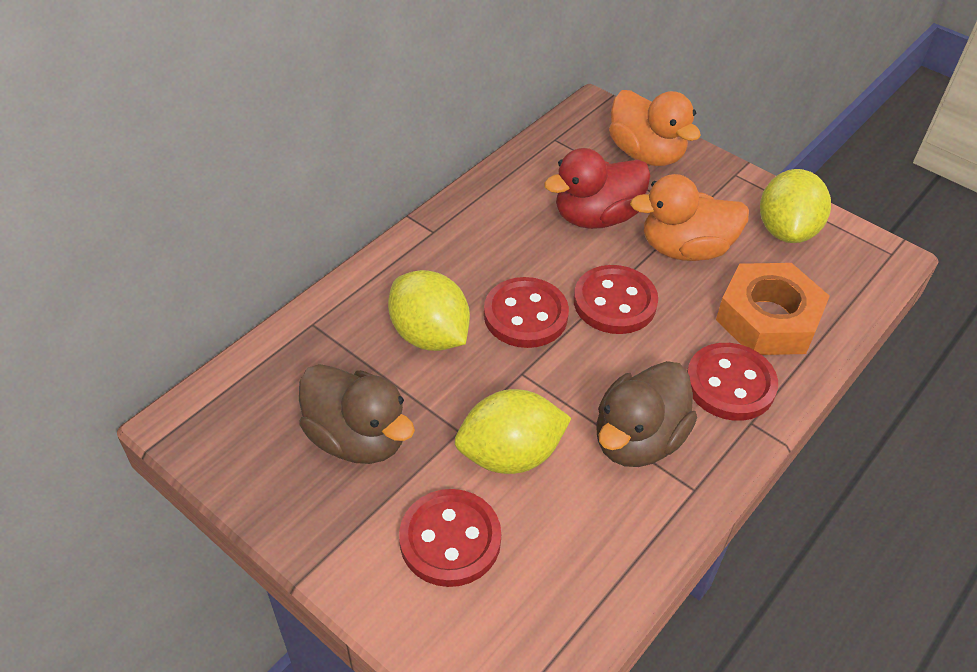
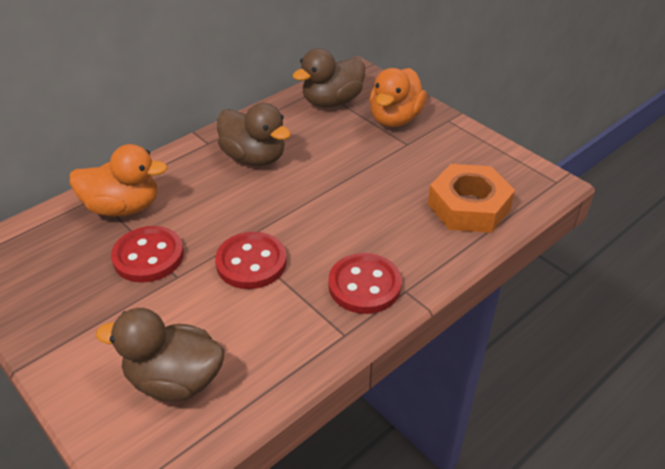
brown duck: [299,364,415,464] [596,361,697,467] = 2 -> [96,308,224,402] [217,103,291,166] [292,48,365,107] = 3
red button: [399,489,501,587] [484,277,569,348] [574,265,658,334] [687,343,778,421] = 4 -> [111,226,184,283] [215,232,287,289] [328,253,402,314] = 3
red duck: [544,148,651,229] = 1 -> none = 0
yellow lemon: [388,270,470,351] [455,389,572,474] [760,169,831,243] = 3 -> none = 0

